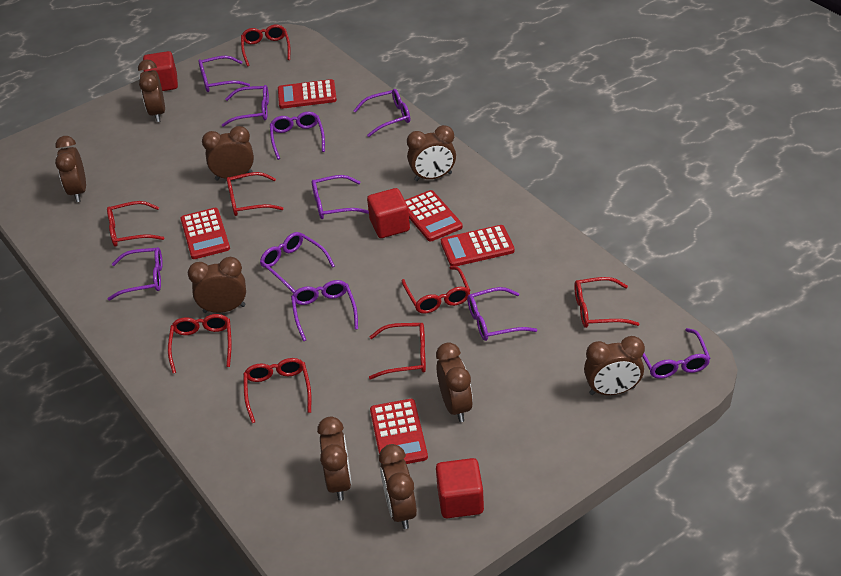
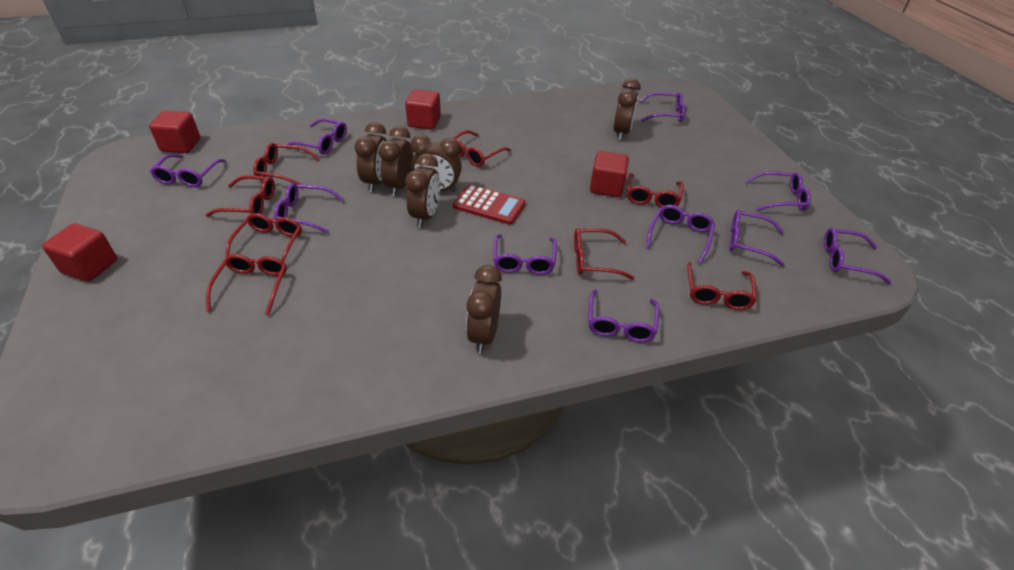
brown clock: [55,136,86,202] [138,60,165,122] [188,257,246,313] [202,126,254,181] [317,417,351,501] [379,444,417,529] [407,125,456,181] [436,343,473,422] [584,336,645,395] = 9 -> [355,122,387,192] [379,126,413,196] [405,154,440,228] [410,134,462,192] [466,265,502,353] [614,78,641,140] = 6
red calculator: [181,208,230,259] [278,79,337,109] [370,399,428,464] [405,190,463,241] [441,225,515,266] = 5 -> [453,184,526,225] = 1
red cube: [143,51,178,91] [367,188,410,238] [436,458,484,518] = 3 -> [42,223,117,282] [149,111,200,153] [405,89,441,130] [590,151,629,197] = 4

